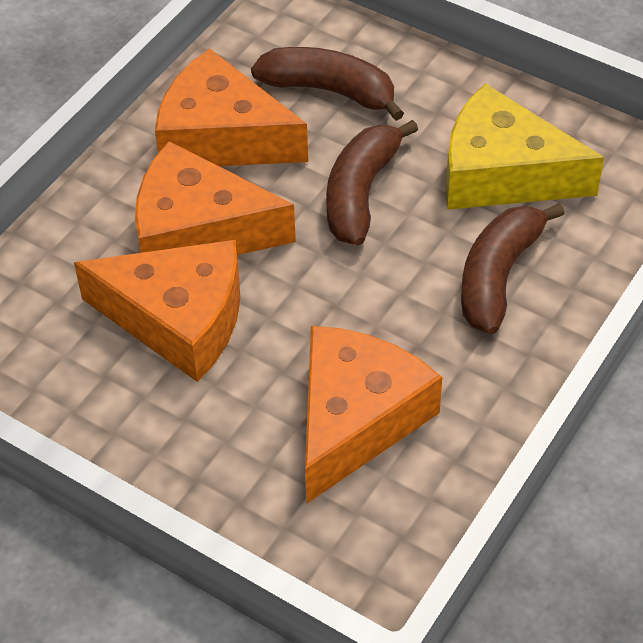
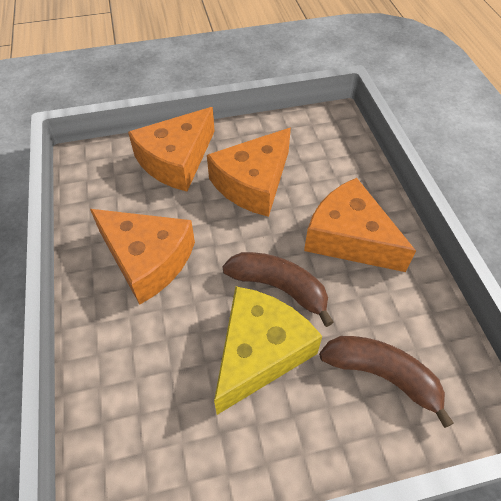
brown banana: [251,47,404,121] [326,120,418,246] [461,203,564,334] = 3 -> [222,252,334,327] [319,336,454,428] = 2

